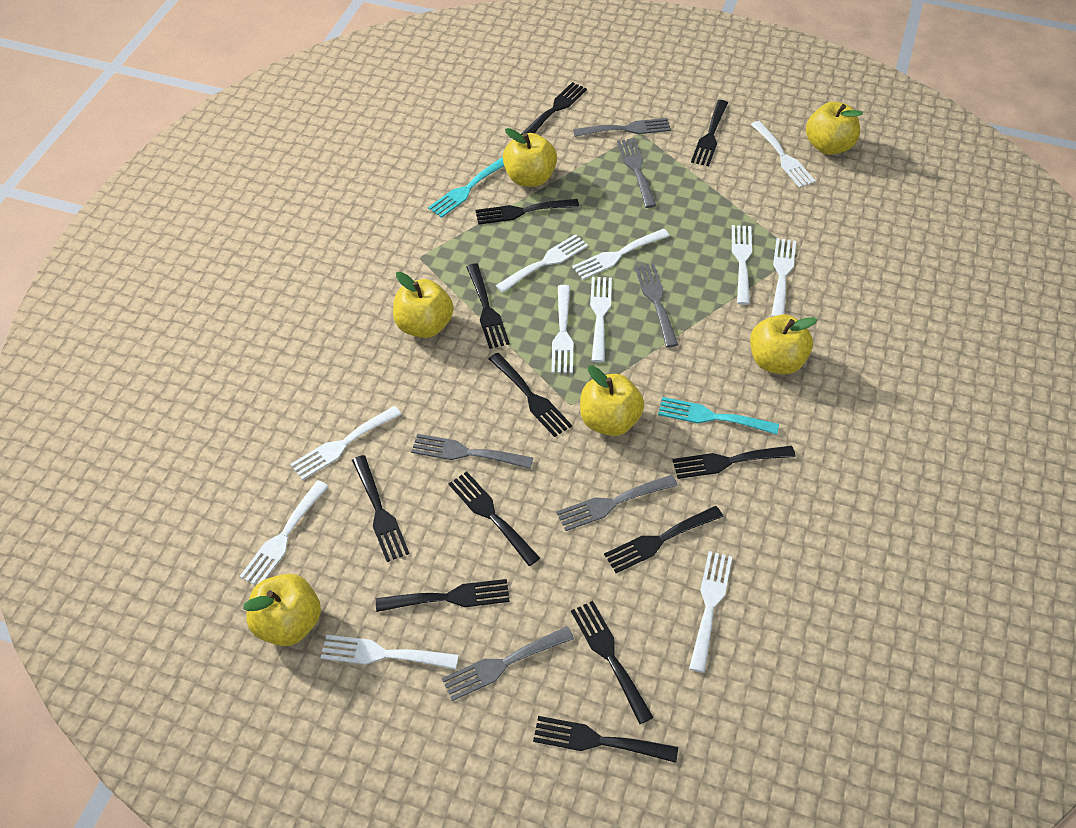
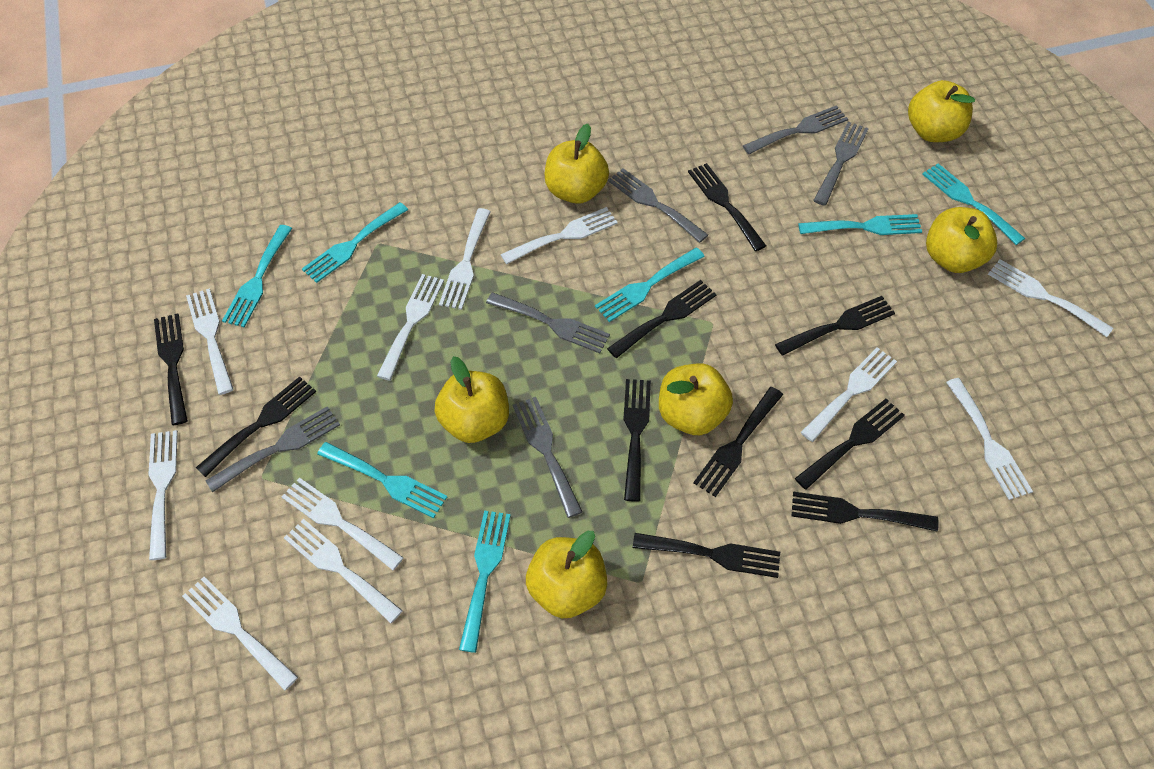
black fork: [352,455,410,562] [376,579,510,612] [448,472,540,566] [466,263,510,349] [475,199,579,225] [489,353,572,437] [521,82,587,135] [533,716,678,763] [571,601,654,724] [604,506,723,573] [672,446,795,479] [691,100,728,166] = 12 -> [154,313,188,425] [196,376,316,477] [607,280,717,358] [623,379,651,502] [633,533,780,578] [688,163,766,251] [693,387,783,497] [775,296,895,356] [792,491,939,532] [795,399,905,490] = 10
turquoise fork: [428,157,504,218] [658,397,779,435] = 2 -> [222,225,292,327] [302,202,408,283] [317,442,447,518] [459,510,511,653] [595,248,705,322] [798,214,922,235] [922,163,1025,245] = 7

